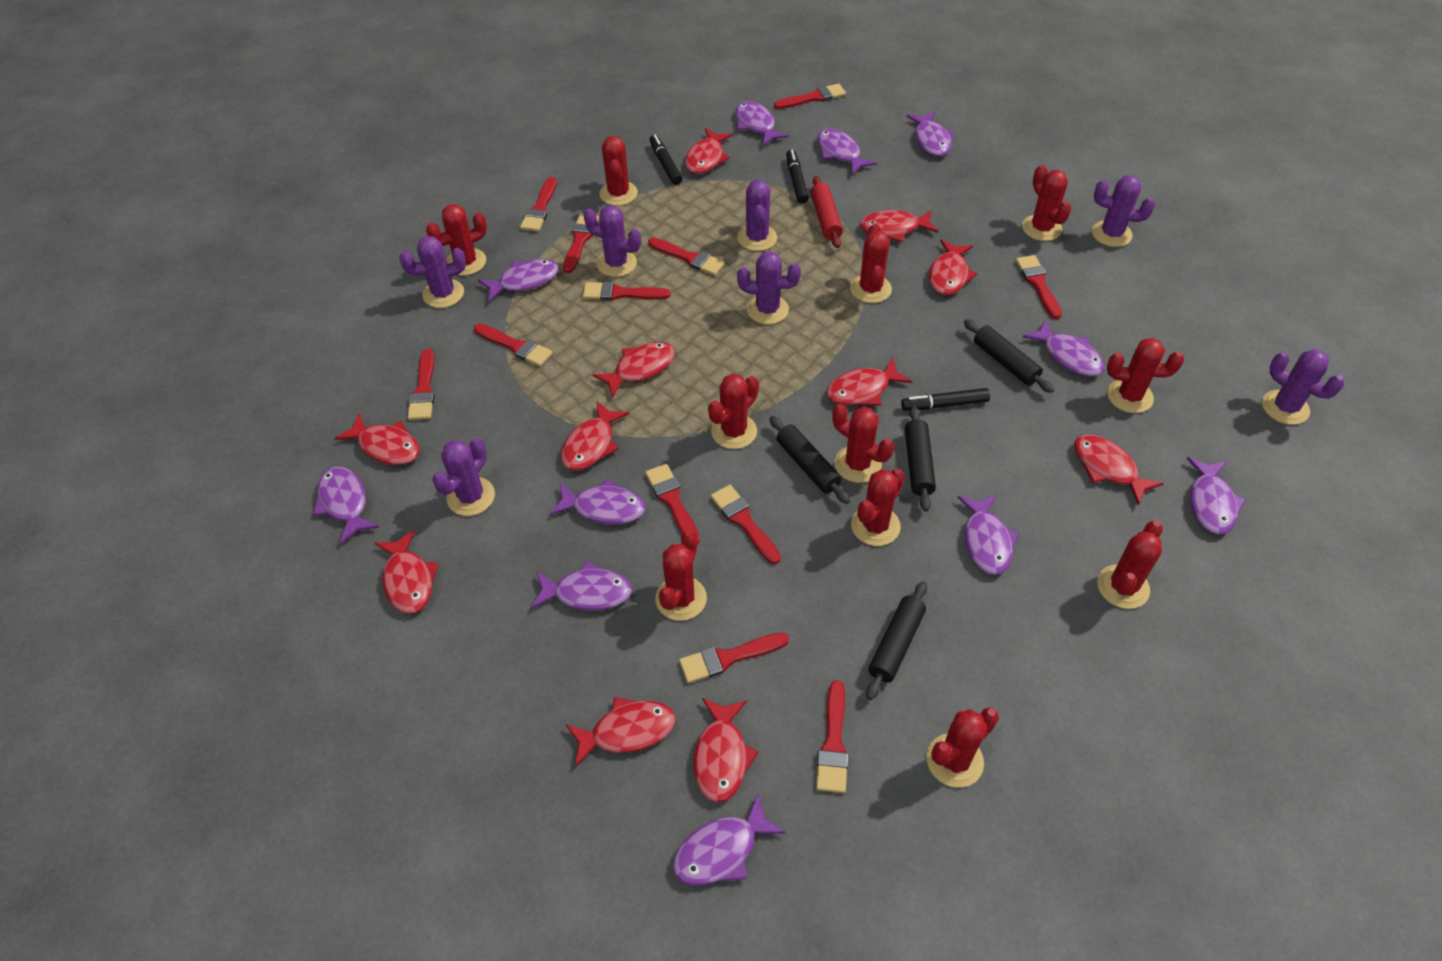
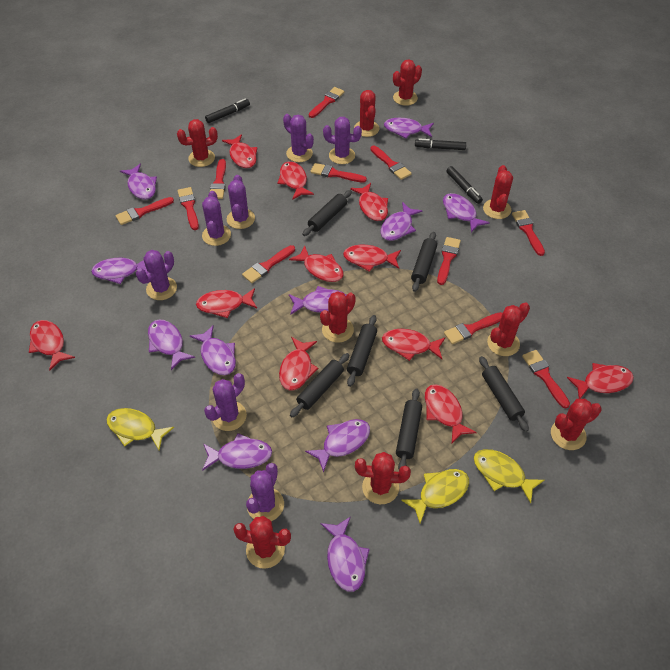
black rolling pin: [769,416,850,504] [866,581,927,700] [905,406,936,512] [964,319,1054,393] = 4 -> [290,353,349,417] [302,190,352,236] [347,315,377,387] [396,388,422,469] [411,232,437,292] [479,356,529,432] = 6
red brush: [407,349,435,420] [474,324,553,367] [520,177,557,232] [563,214,599,273] [583,281,671,301] [645,464,700,545] [648,237,725,276] [679,633,789,683] [711,485,781,564] [774,84,846,109] [816,680,849,793] [1016,255,1062,319] = 12 -> [115,197,174,225] [178,187,199,230] [210,159,226,199] [242,245,295,283] [309,87,344,118] [310,163,367,183] [370,145,412,180] [437,237,461,285] [444,312,502,344] [512,210,545,256] [522,350,570,409] = 11
red cactus: [426,204,487,276] [599,136,638,206] [655,530,707,621] [708,374,759,449] [832,404,894,483] [850,223,892,303] [851,469,905,546] [926,707,999,788] [1022,165,1072,241] [1097,521,1163,609] [1107,338,1184,413] = 11 -> [177,119,218,167] [233,516,291,569] [320,291,356,343] [354,90,380,137] [355,452,411,504] [393,59,422,106] [483,165,513,219] [487,302,530,356] [551,399,602,450] = 9
red rolling pin: [811,176,843,248] = 1 -> none = 0
yellow fish: none = 0 -> [106,408,174,450] [401,469,469,523] [474,449,544,503] = 3

